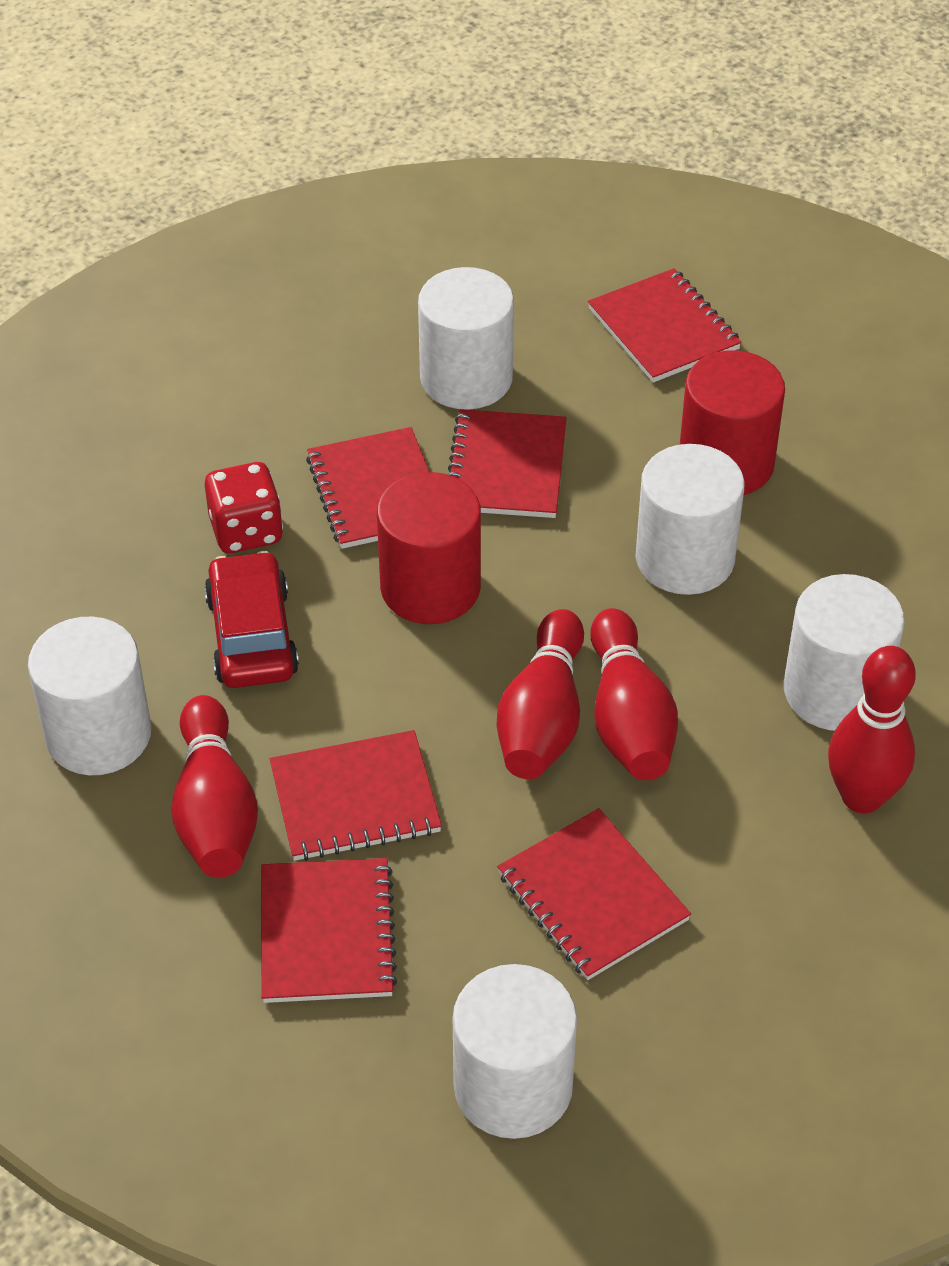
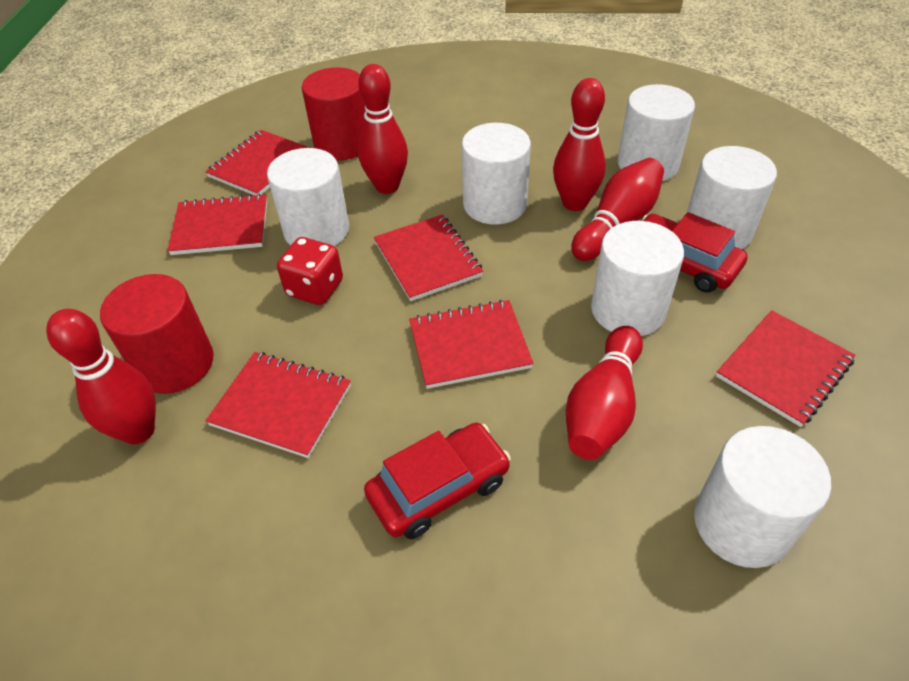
red bowling pin: [172,695,258,878] [497,609,584,779] [590,608,678,780] [828,646,916,814] = 4 -> [46,309,156,444] [358,64,408,194] [553,78,606,211] [566,326,643,460] [571,158,664,261] = 5
red car: [204,551,299,688] = 1 -> [364,423,511,539] [642,212,748,293] = 2
white cylinder: [28,617,151,775] [418,267,514,410] [453,964,577,1139] [635,444,745,595] [784,574,904,731] = 5 -> [267,148,349,246] [462,123,531,225] [591,221,684,336] [618,84,695,181] [687,146,777,249] [694,426,831,568] = 6

